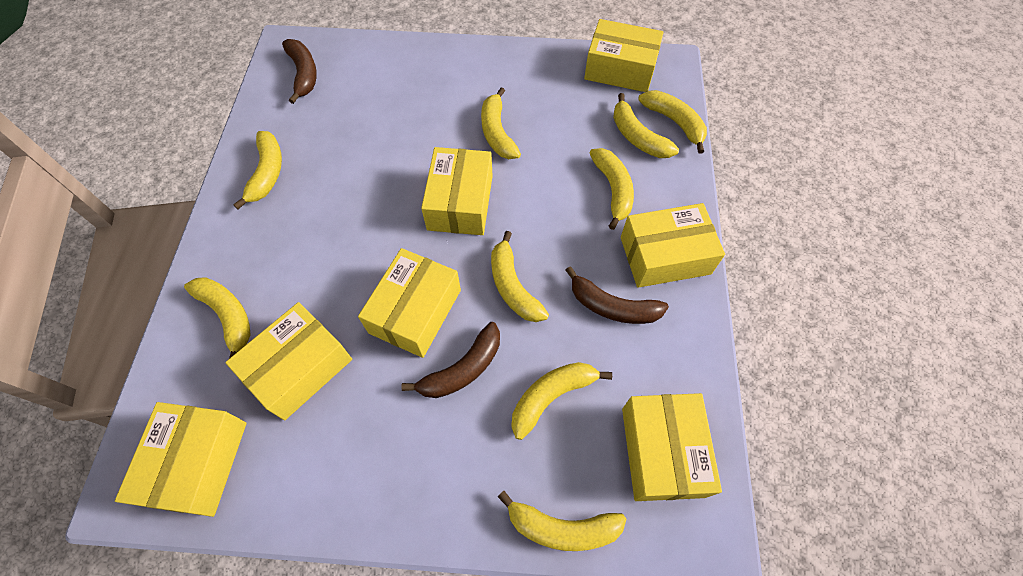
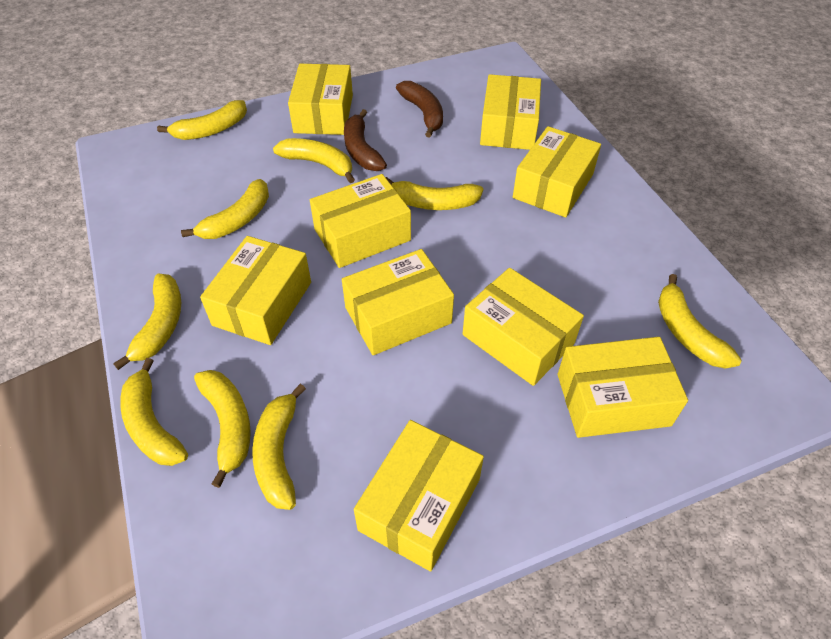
brown banana: [282,39,317,104] [401,322,500,398] [566,266,669,324] = 3 -> [344,109,387,171] [396,81,443,138] = 2
yellow box: [115,402,247,517] [225,302,352,420] [358,248,461,358] [421,147,493,235] [584,19,664,92] [621,203,725,288] [622,393,722,501] = 7 -> [200,236,311,345] [288,64,353,135] [310,174,411,268] [342,249,454,355] [354,420,484,571] [463,268,584,386] [480,74,541,150] [513,126,601,218] [557,337,688,438] = 9

